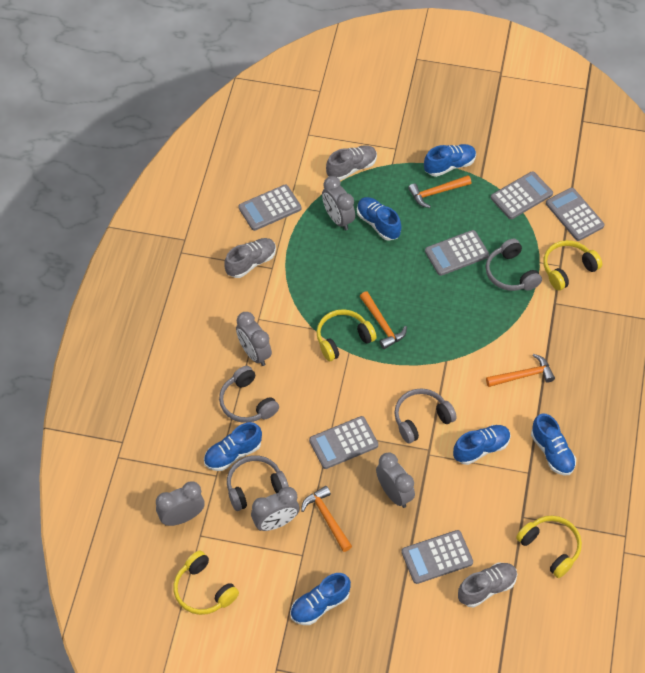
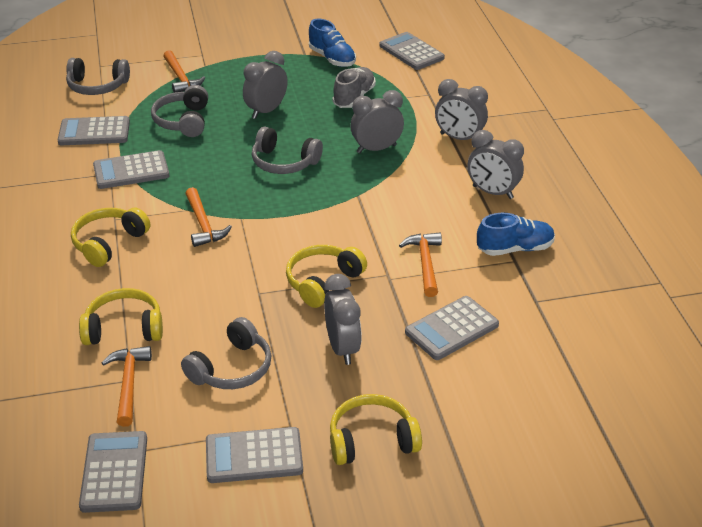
blue shoe: [204,422,262,471] [290,573,351,625] [357,197,402,241] [424,144,476,177] [453,425,511,465] [531,413,576,476] = 6 -> [309,19,356,67] [477,213,555,256] = 2
grey shoe: [224,238,276,278] [326,145,377,180] [458,563,517,607] = 3 -> [333,67,376,108] = 1

